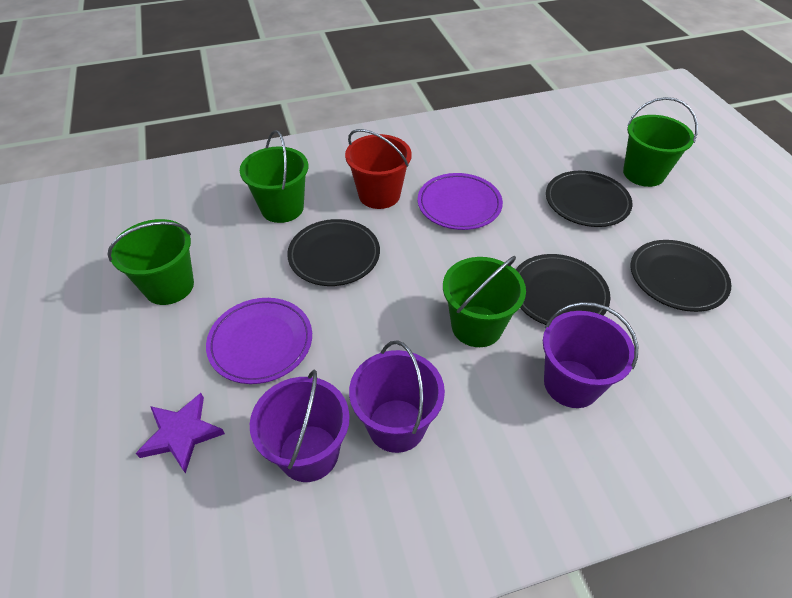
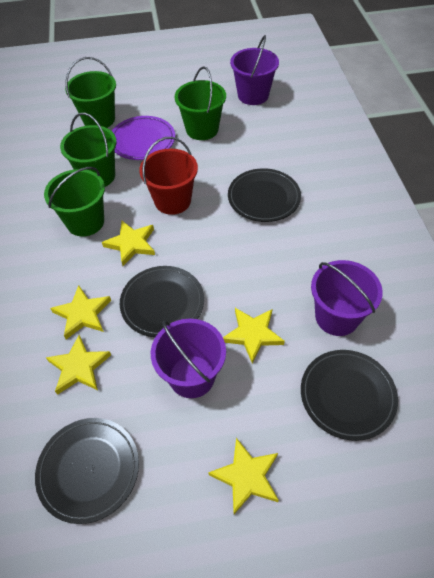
purple plate: [206,298,312,384] [418,173,503,230] = 2 -> [112,116,175,160] = 1
purple star: [136,393,225,474] = 1 -> none = 0
yellow star: none = 0 -> [46,335,111,395] [50,285,111,339] [102,221,155,266] [208,438,279,514] [223,308,285,364] = 5

